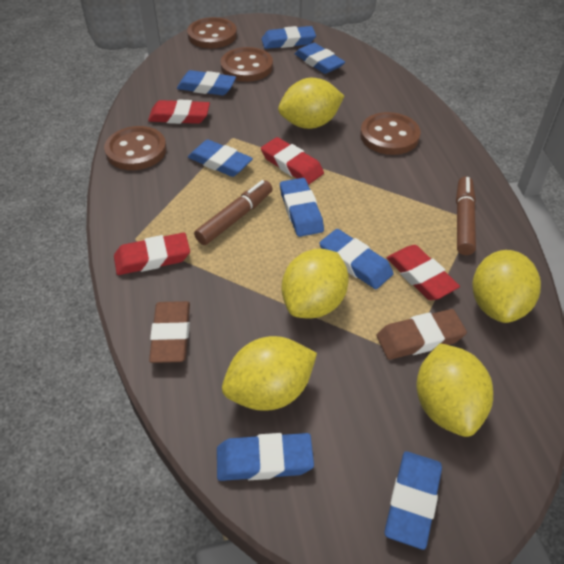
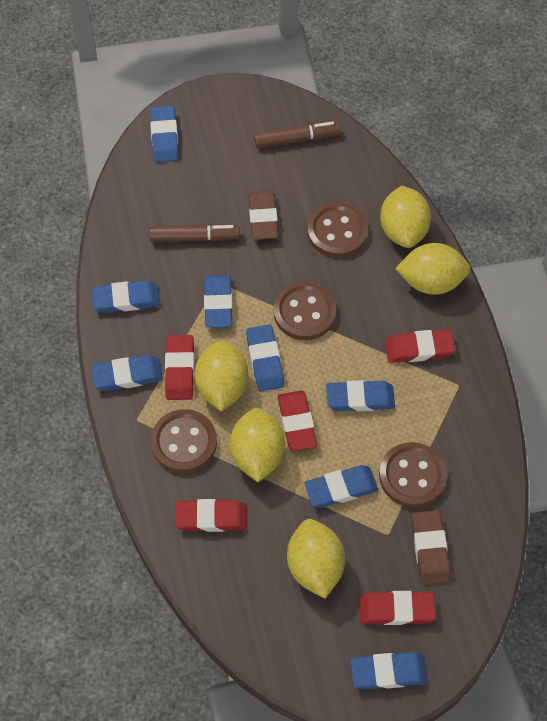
red eraser: [114,233,190,275] [148,100,210,124] [261,137,324,185] [387,245,460,300] = 4 -> [165,335,194,400] [175,499,247,532] [278,390,317,451] [359,591,436,625] [385,330,455,363] = 5

